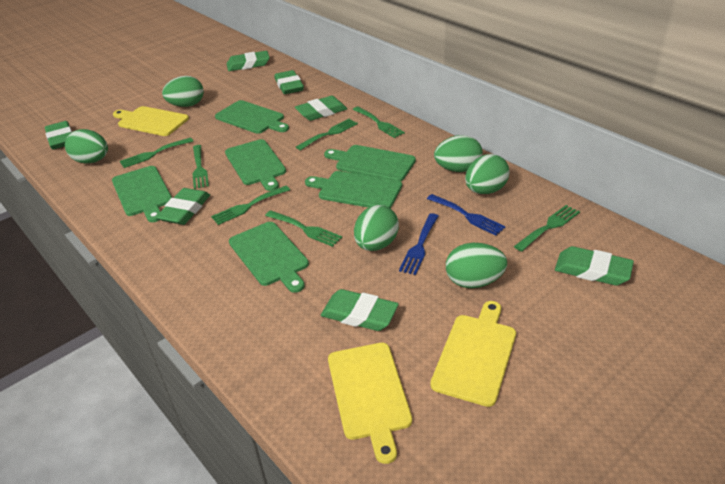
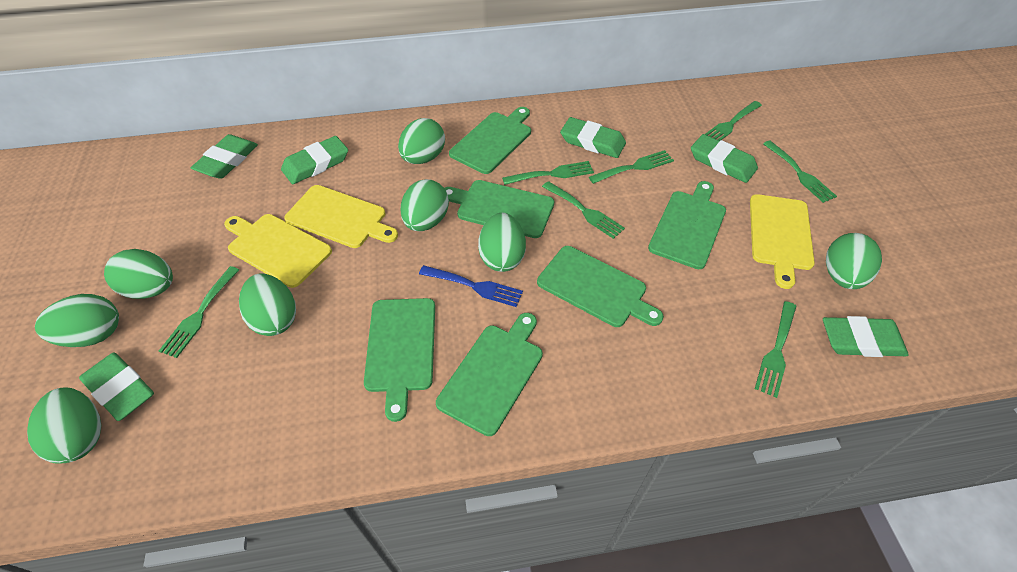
blue fork: [399,213,438,275] [427,194,506,236] = 2 -> [419,265,523,307] = 1
green egg: [65,129,108,164] [162,76,204,107] [354,205,399,251] [434,135,483,172] [446,243,507,288] [465,154,510,194] = 6 -> [27,388,101,464] [35,294,119,347] [104,249,173,299] [239,273,296,336] [398,118,445,164] [400,179,449,231] [478,213,526,272] [826,233,882,289] = 8
green eraser: [45,121,72,149] [156,188,210,225] [227,51,270,71] [274,70,304,94] [295,96,347,121] [321,289,399,331] [555,246,634,286] = 7 -> [79,352,154,421] [191,134,258,179] [281,136,348,184] [560,117,626,158] [691,134,758,183] [823,316,908,357] = 6

